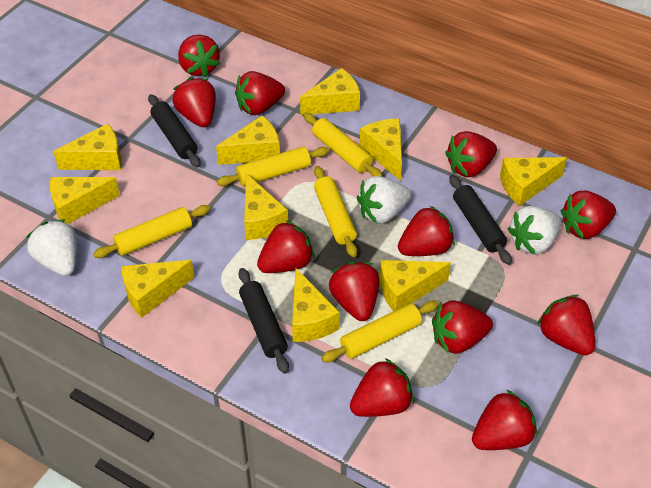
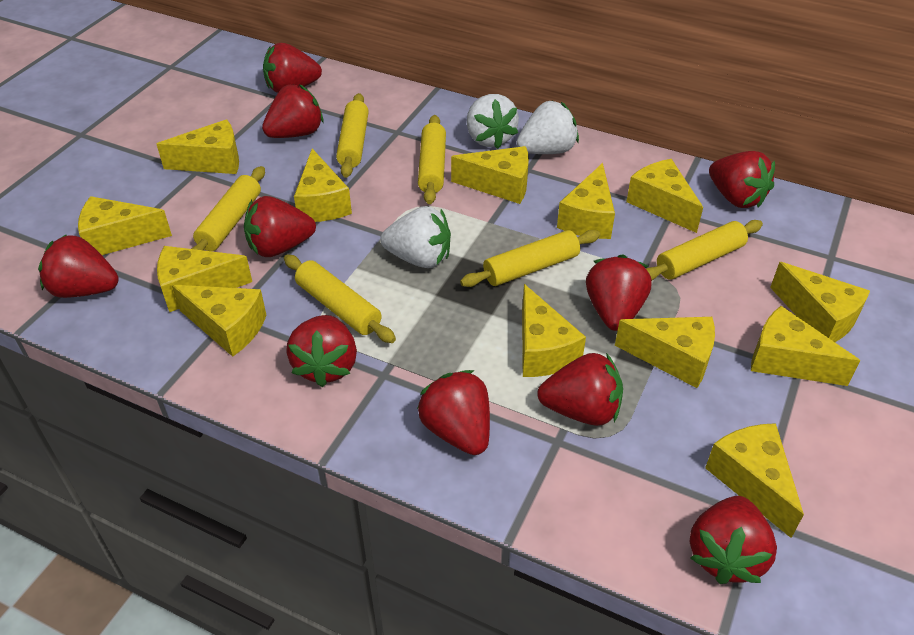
black rolling pin: [148,94,201,168] [239,268,289,374] [449,175,512,265] = 3 -> none = 0
red strawberry: [173,78,216,127] [178,34,220,77] [235,71,285,115] [257,220,314,273] [329,262,379,321] [350,358,414,417] [398,205,455,256] [432,300,493,354] [445,131,497,177] [472,390,537,450] [537,295,596,355] [560,190,616,239] = 12 -> [38,234,119,298] [244,196,316,257] [262,84,324,138] [263,43,322,93] [286,315,357,387] [417,370,490,455] [537,353,623,426] [586,254,651,331] [690,496,777,584] [709,151,775,208] = 10
yellow cheese: [50,177,120,224] [53,124,122,170] [121,260,194,318] [216,116,280,165] [244,173,288,240] [292,268,340,342] [300,68,360,115] [360,119,402,181] [380,260,451,311] [500,157,567,206] = 10 -> [78,196,172,255] [157,119,239,174] [157,246,252,312] [172,285,266,357] [294,149,352,222] [451,146,529,204] [522,284,586,377] [557,163,615,239] [615,317,715,388] [626,159,703,233] [705,423,804,538] [751,306,860,386] [770,262,870,342] = 13
yellow rolling pin: [93,205,210,258] [217,146,329,186] [304,113,383,177] [314,166,357,257] [321,301,439,362] = 5 -> [191,166,265,251] [284,255,396,343] [336,93,369,178] [418,115,446,204] [460,230,600,287] [646,220,763,281] = 6

